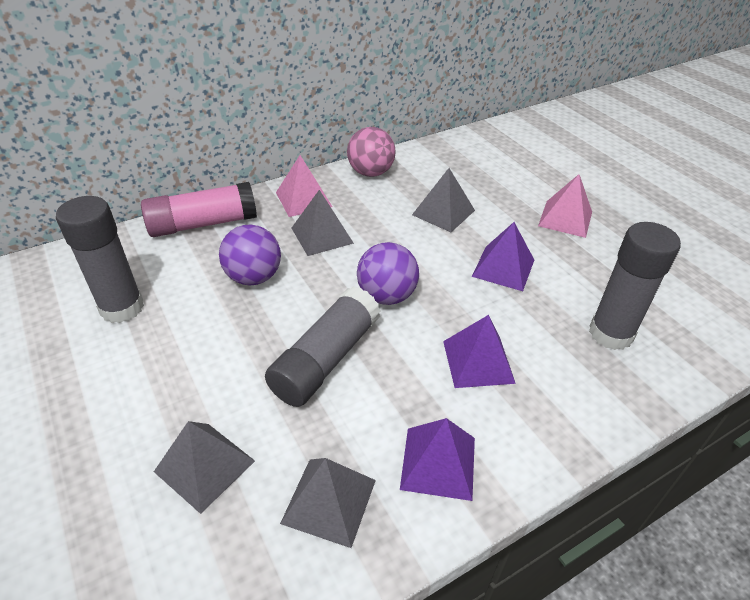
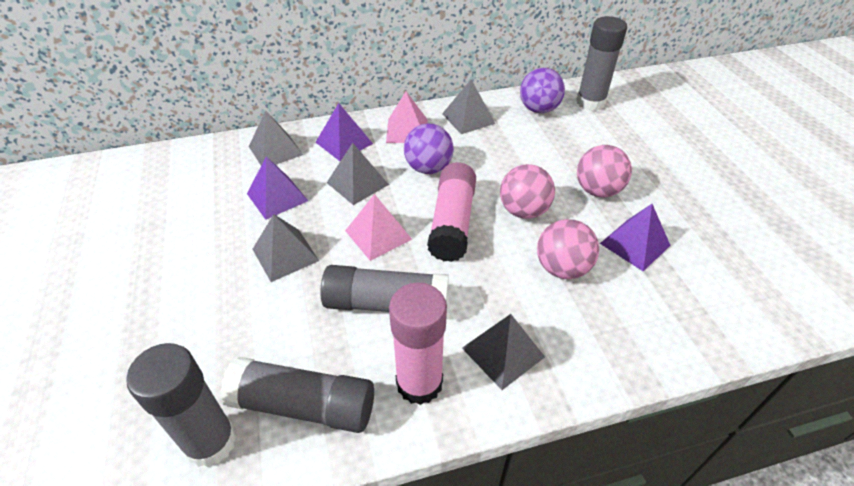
grey glue stick: [56,196,144,323] [265,287,381,407] [589,222,681,350] = 3 -> [126,343,237,467] [220,357,374,433] [320,265,449,312] [576,16,627,111] = 4
grey pyramid: [154,421,255,514] [280,458,376,548] [292,190,354,256] [412,168,475,232] = 4 -> [249,110,303,165] [252,214,319,282] [327,143,389,205] [442,80,495,134] [462,314,545,390] = 5
pink ball: [347,127,395,177] = 1 -> [500,164,555,219] [537,219,599,279] [577,145,632,197] = 3
pink glue stick: [141,182,257,237] = 1 -> [389,283,447,405] [427,162,476,262] = 2

